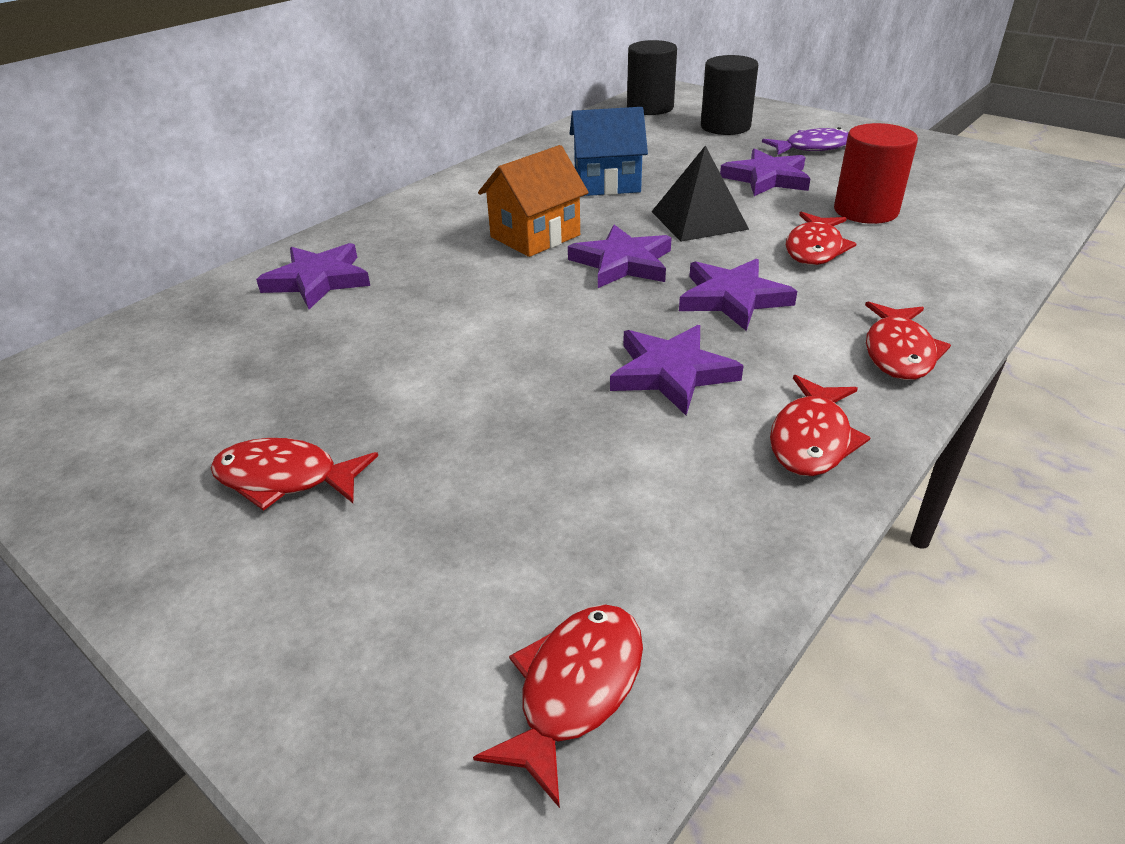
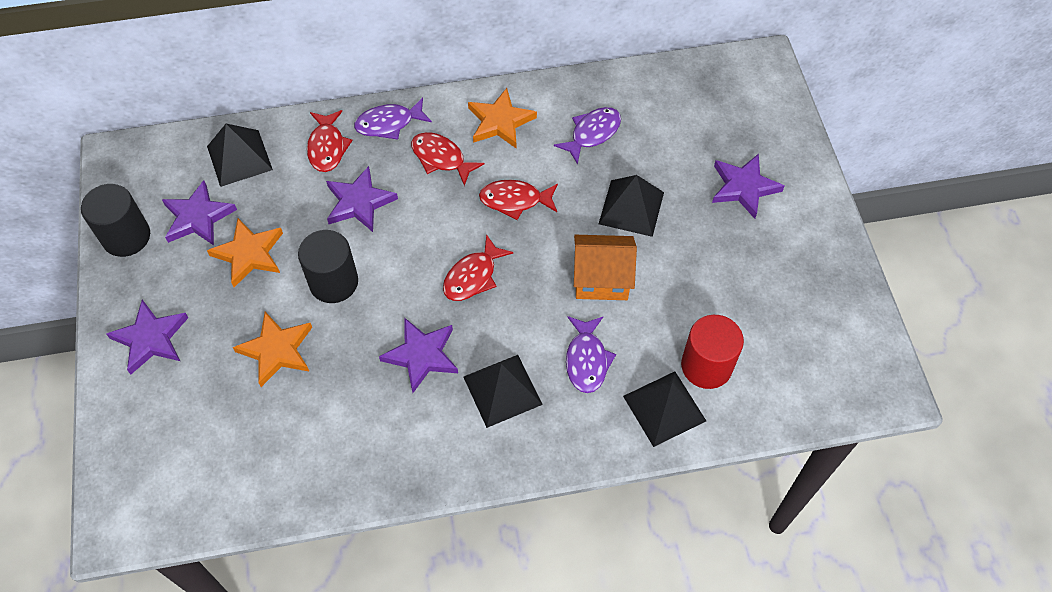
black pyramid: [651,145,749,242] = 1 -> [207,124,273,187] [463,355,543,428] [599,175,664,237] [623,372,706,447] = 4
blue house: [570,107,648,196] = 1 -> none = 0
orange star: none = 0 -> [207,218,283,287] [233,312,312,387] [468,88,537,148] = 3
purple fish: [762,127,849,155] = 1 -> [354,97,432,140] [554,107,621,164] [566,316,616,393] = 3
red fish: [211,438,378,511] [473,604,643,808] [770,375,871,476] [786,212,856,265] [865,301,951,380] = 5 -> [307,110,353,172] [411,132,484,186] [443,234,513,301] [479,180,558,220] = 4

